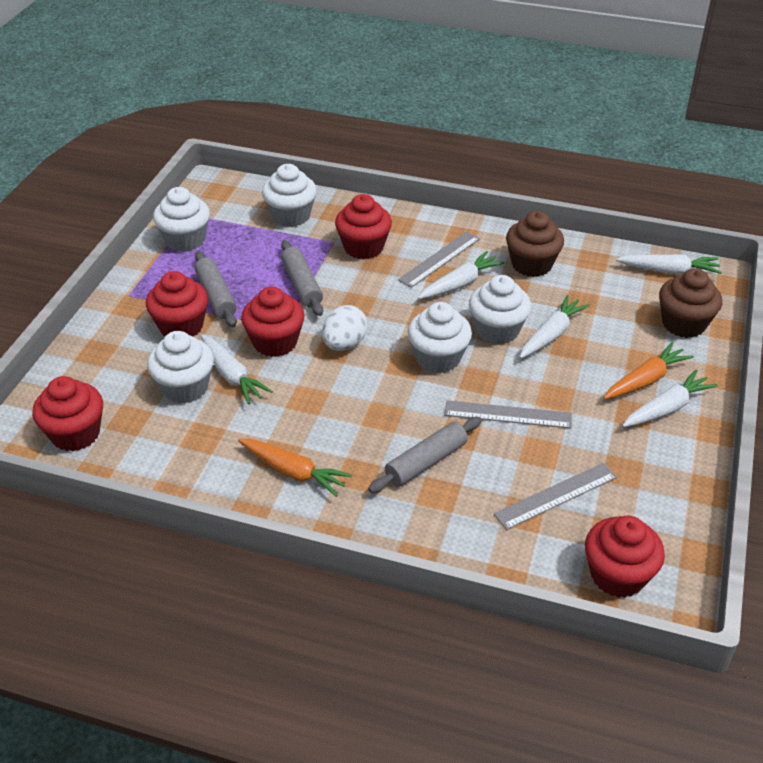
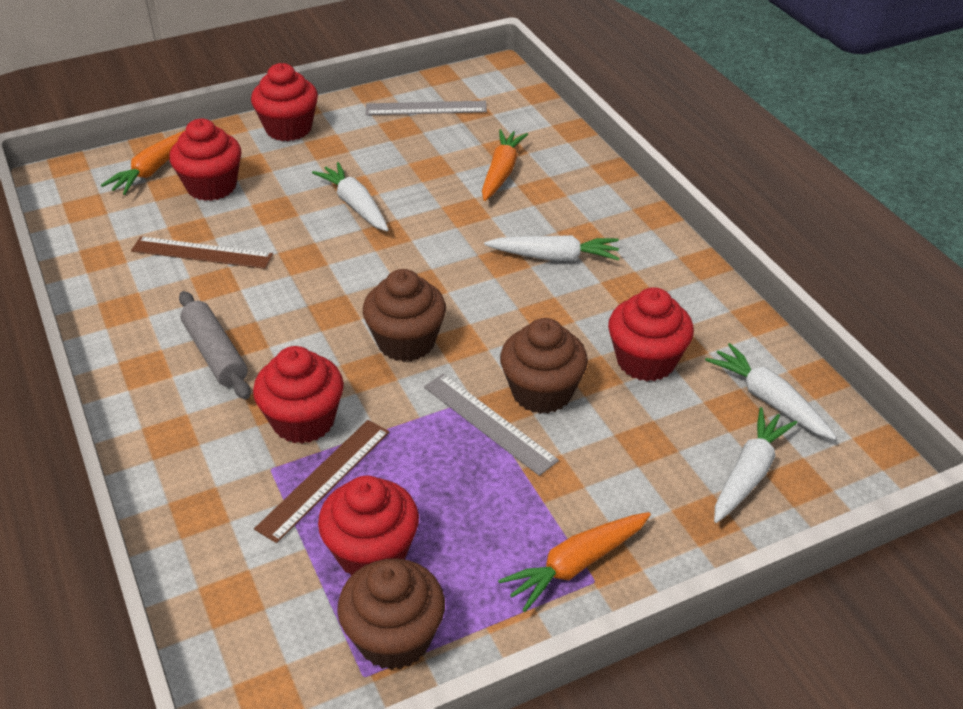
brown cupcake: [506,211,564,277] [659,268,722,338] = 2 -> [337,558,445,670] [363,269,446,362] [500,318,588,414] = 3
brown ruler: none = 0 -> [131,236,273,269] [254,420,389,543] = 2
grey rolling pin: [195,251,237,327] [281,240,323,316] [368,417,482,493] = 3 -> [179,291,251,399] = 1
grey ruler: [398,232,480,288] [445,400,572,429] [494,463,617,530] = 3 -> [366,101,487,115] [424,374,559,476] = 2
orange carrot: [238,439,352,497] [604,342,694,399] = 2 -> [101,130,185,195] [482,130,528,201] [498,512,651,612] = 3
white carrot: [201,335,273,405] [418,251,504,299] [520,295,590,358] [616,254,722,274] [622,369,718,427] = 5 -> [312,162,389,231] [484,235,620,261] [705,343,837,440] [714,407,797,523] = 4
white cupcake: [147,331,214,403] [153,187,210,252] [262,164,317,227] [408,302,472,373] [469,275,531,345] = 5 -> none = 0
white egg: [322,305,367,351] = 1 -> none = 0

